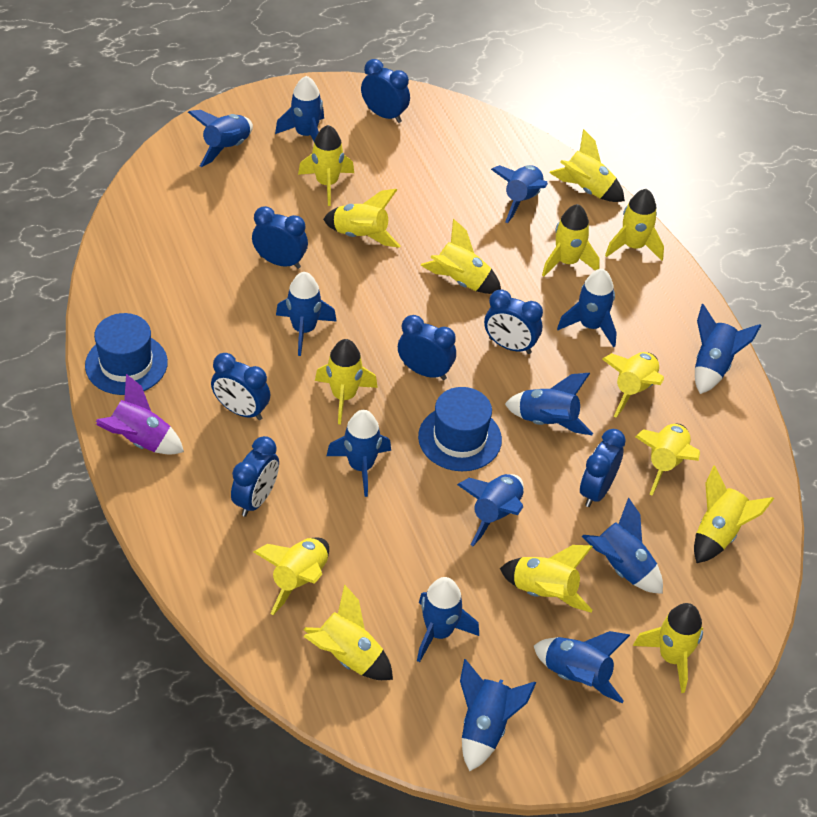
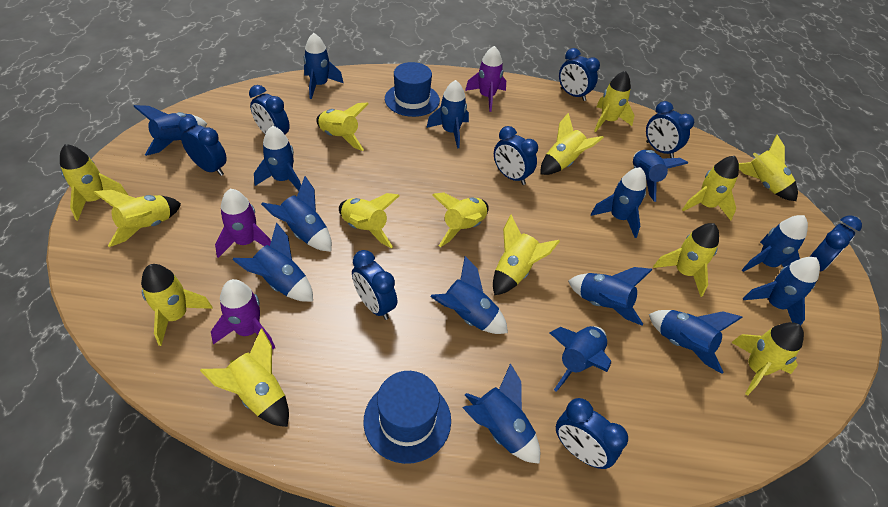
blue clock: [211,353,270,420] [231,436,279,517] [252,206,308,269] [361,59,410,123] [398,315,456,380] [484,289,543,354] [580,429,626,507] = 7 -> [178,117,227,176] [249,85,290,134] [352,250,398,320] [494,126,538,185] [556,398,628,469] [559,48,600,101] [646,101,694,158] [809,216,862,271] = 8
blue rocket: [188,110,253,167] [275,76,324,141] [276,272,337,356] [326,410,391,497] [417,577,479,662] [457,474,524,546] [460,659,536,772] [491,165,548,223] [505,373,593,435] [534,631,630,703] [557,269,617,347] [582,497,663,594] [695,304,761,394] = 13 -> [133,105,207,156] [232,223,313,302] [254,126,301,191] [261,176,332,251] [304,33,344,99] [426,80,469,149] [430,256,508,334] [462,363,540,464] [550,326,611,392] [568,267,652,325] [591,167,647,238] [633,150,688,202] [649,310,743,374] [742,215,808,272] [743,257,820,325] = 15
purple rocket: [96,374,184,455] = 1 -> [211,279,276,350] [215,189,271,258] [465,46,506,112] = 3

